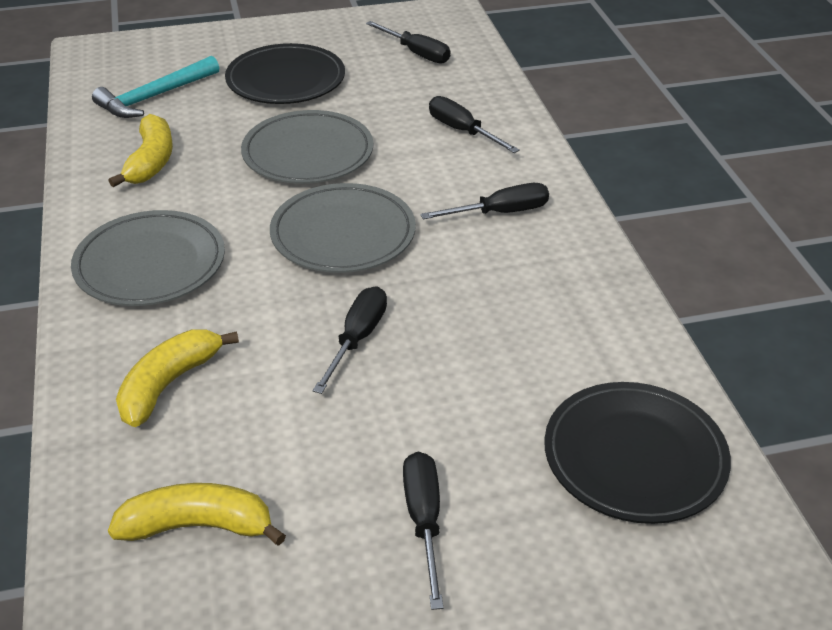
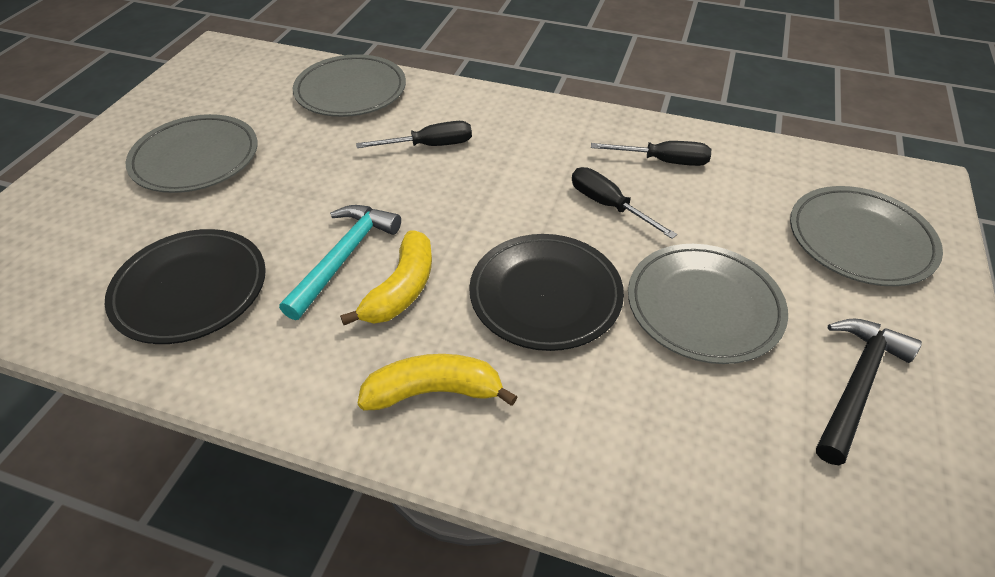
black hammer: none = 0 -> [816,318,922,465] = 1
black screwdriver: [313,286,387,394] [366,21,450,64] [403,452,443,610] [421,183,549,219] [429,96,520,153] = 5 -> [356,121,472,148] [572,167,677,239] [591,141,711,166] = 3
grey plate: [71,210,225,306] [241,110,373,184] [270,183,416,273] = 3 -> [125,114,258,193] [293,54,406,117] [628,244,788,364] [790,186,943,286] = 4
yellow banana: [108,114,173,187] [108,483,286,546] [116,329,239,427] = 3 -> [340,230,432,325] [358,354,518,411] = 2

